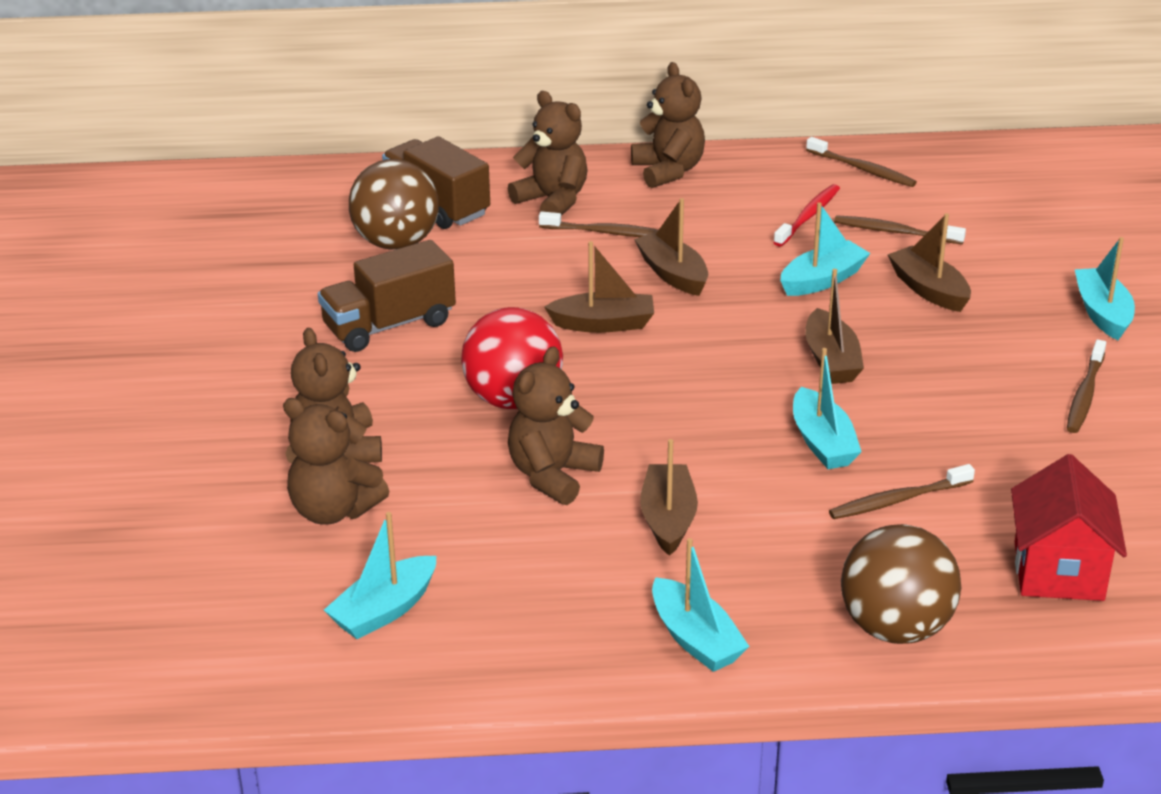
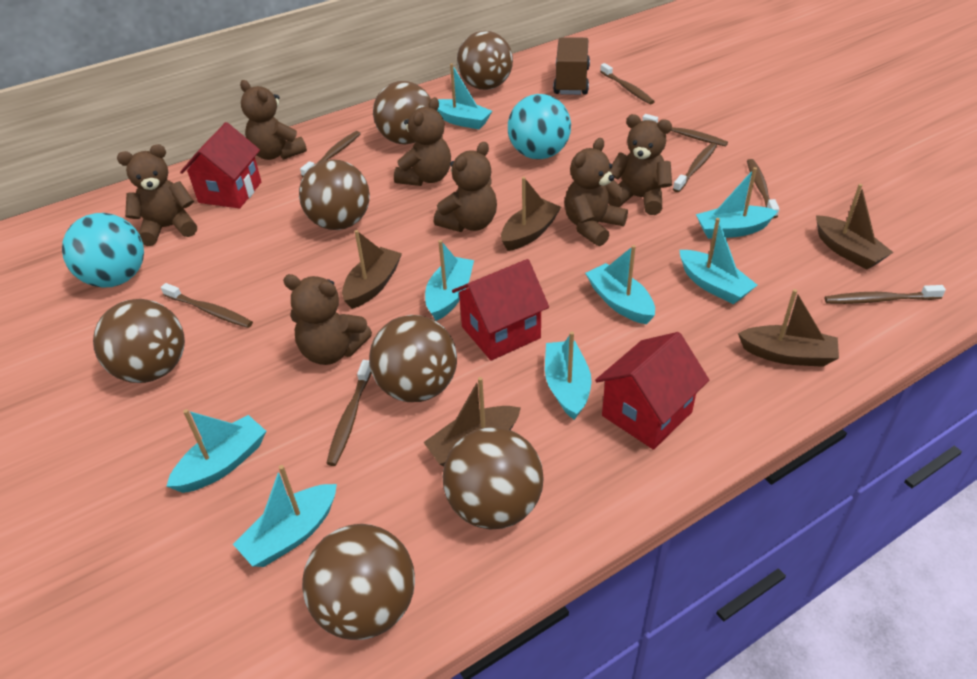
brown ball: [349,159,439,250] [841,524,961,644] = 2 -> [93,299,185,383] [299,159,370,230] [302,524,415,640] [369,315,457,402] [373,81,431,144] [443,427,544,530] [457,31,513,90] = 7
brown teddy bear: [283,398,389,525] [290,328,382,463] [508,91,587,216] [508,346,604,505] [631,62,705,188] = 5 -> [117,144,197,246] [240,80,307,160] [283,274,372,365] [394,97,451,186] [434,142,497,232] [565,138,628,246] [609,114,672,215] = 7
brown toothbrush: [539,211,658,237] [806,137,917,187] [829,464,975,519] [834,215,966,244] [1067,339,1106,433] = 5 -> [161,283,253,328] [300,131,361,177] [326,360,371,466] [600,63,655,104] [642,114,728,147] [673,143,717,192] [747,159,779,218] [825,285,946,304] = 8
brown truck: [318,240,456,352] [382,136,490,229] = 2 -> [553,37,590,95] = 1
red ball: [461,307,563,409] = 1 -> none = 0
red house: [1011,454,1127,601] = 1 -> [180,122,261,209] [452,259,549,361] [595,332,709,450] = 3
red toothbrush: [773,184,840,247] = 1 -> none = 0
turquoise ball: none = 0 -> [62,213,144,288] [508,94,571,159] = 2
turquoise boat: [324,512,437,639] [652,538,750,672] [780,202,870,296] [793,348,862,469] [1075,237,1135,340] = 5 -> [166,409,266,493] [233,465,337,567] [425,240,474,321] [437,63,492,129] [545,331,592,420] [585,245,655,324] [679,218,757,304] [696,167,778,239] = 8

